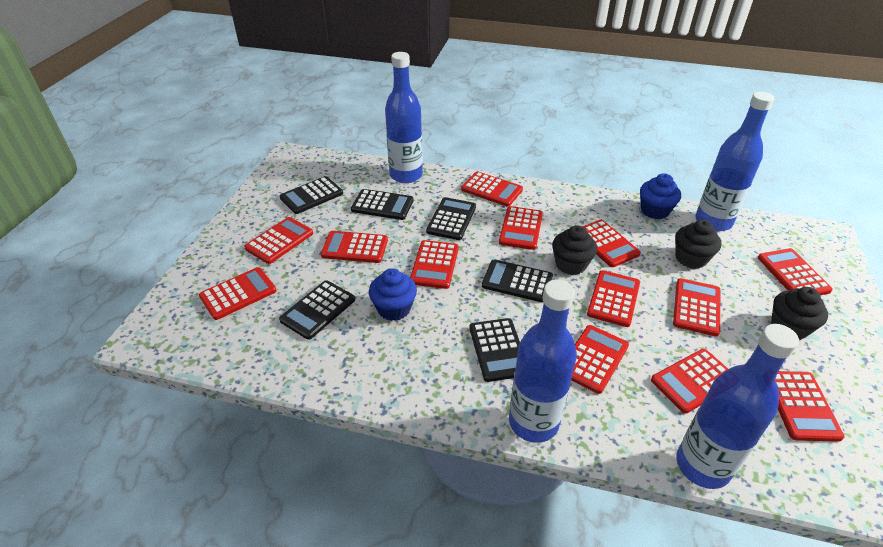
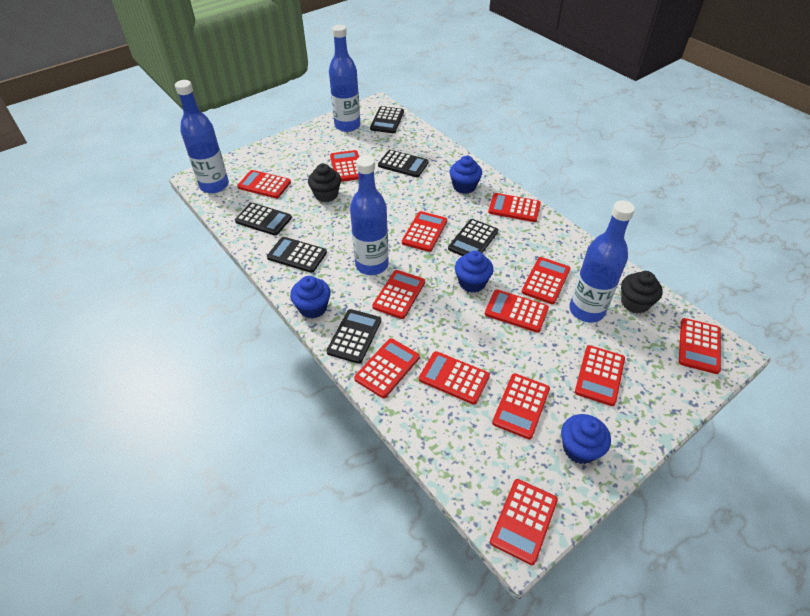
black cupcake: [552,226,597,275] [675,220,721,269] [771,287,828,340] = 3 -> [308,164,341,202] [621,271,663,313] = 2
blue cupcake: [369,269,417,321] [640,173,681,219] = 2 -> [290,276,331,318] [449,156,482,194] [455,251,494,292] [561,414,611,464] = 4

